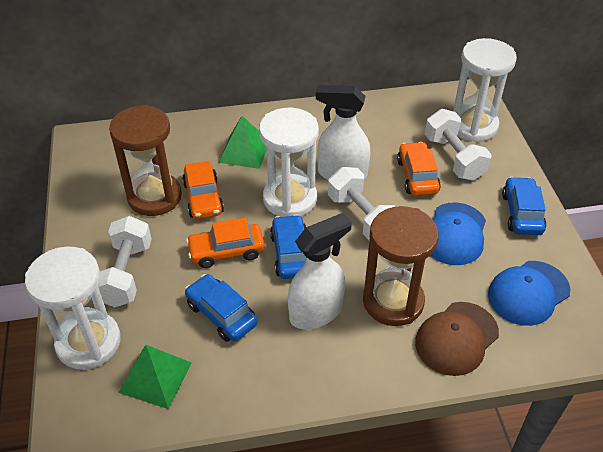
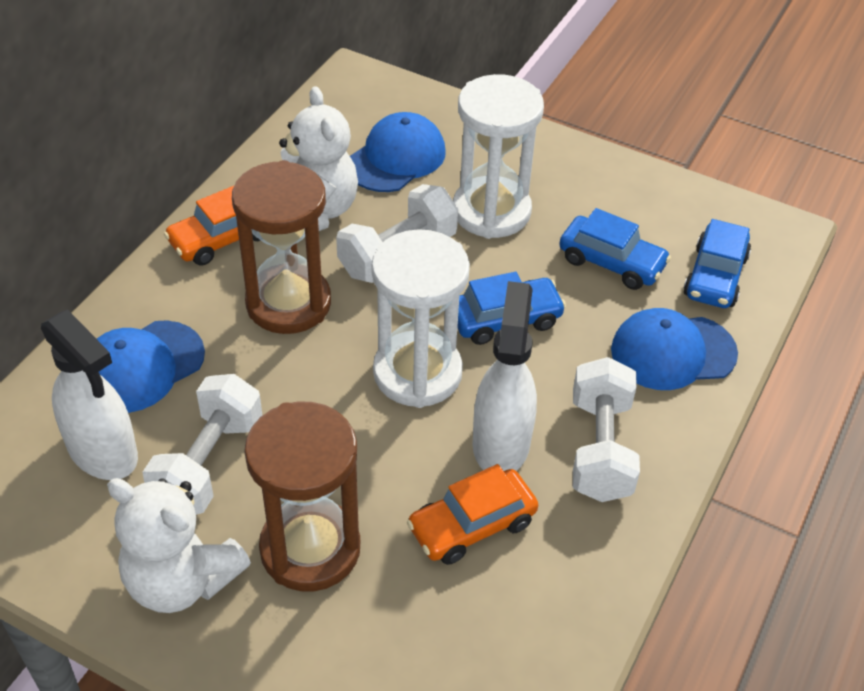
blue cap: [430,202,486,265] [488,261,570,326] = 2 -> [97,321,205,413] [350,112,446,192] [611,308,738,390] = 3
brown cap: [415,302,499,376] = 1 -> none = 0
green pyramid: [118,345,192,409] [219,116,266,169] = 2 -> none = 0
orange car: [182,161,224,219] [186,218,265,268] [397,142,441,196] = 3 -> [164,186,261,266] [407,464,538,565] = 2
white hourglass: [25,246,121,370] [259,108,319,217] [453,38,517,142] = 3 -> [371,229,470,408] [453,74,544,239] = 2
white teddy bear: none = 0 -> [107,478,251,613] [279,86,358,231] = 2

